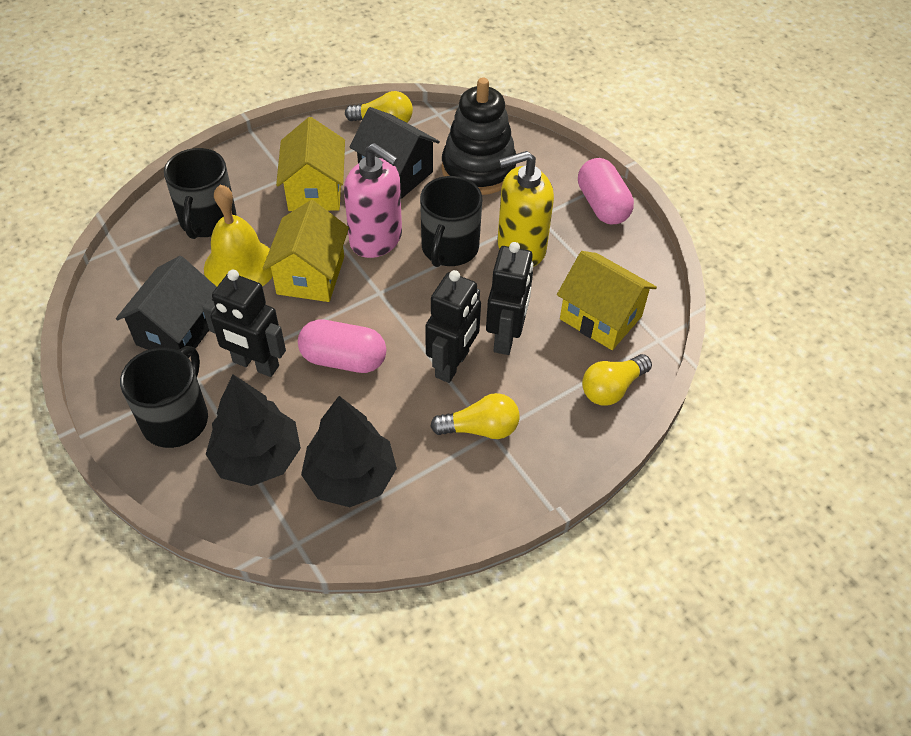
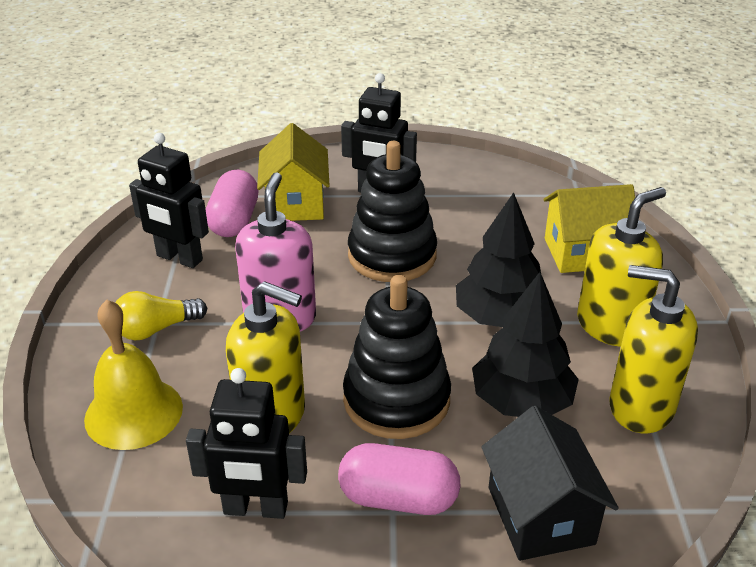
black house: [116,256,217,358] [350,107,440,199] = 2 -> [481,406,619,561] = 1
black mug: [120,346,208,448] [164,148,236,239] [420,176,482,267] = 3 -> none = 0
black stacking toy: [442,77,516,195] = 1 -> [343,275,451,439] [348,141,437,282] = 2
yellow house: [263,200,349,302] [276,117,345,211] [557,251,657,350] = 3 -> [257,123,330,221] [543,184,635,273] = 2
yellow light bulb: [345,91,413,123] [430,393,520,439] [582,354,652,406] = 3 -> [115,291,207,340] = 1
yellow soap dispenser: [498,151,554,267] = 1 -> [226,281,305,434] [577,187,666,347] [609,265,698,433] = 3

